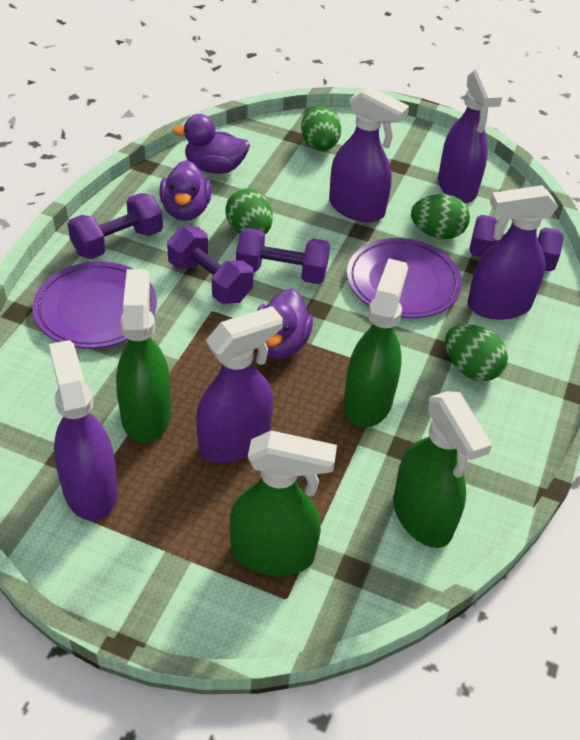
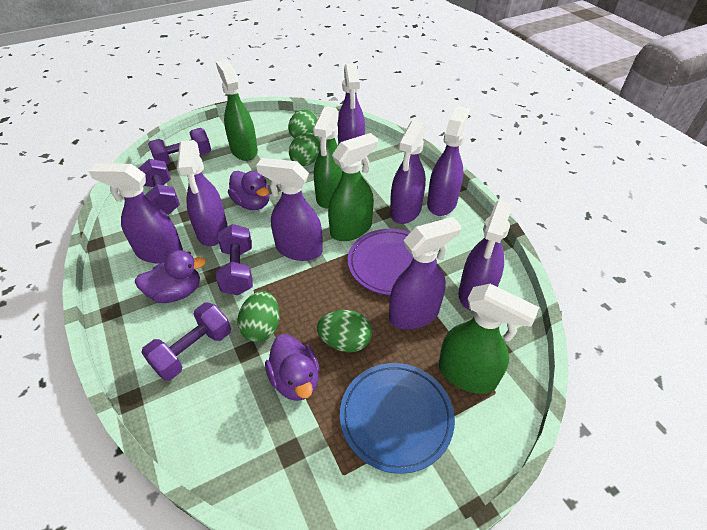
blue plate: none = 0 -> [340,363,455,474] = 1
purple plate: [32,262,157,349] [347,238,462,318] = 2 -> [348,229,437,295] = 1
purple spray bottle: [49,340,118,521] [196,306,283,463] [329,86,409,222] [438,68,502,203] [467,185,558,320] = 5 -> [89,163,183,264] [177,140,228,246] [256,158,323,261] [337,63,365,145] [389,217,462,330] [390,120,426,224] [427,105,470,216] [459,200,513,311] = 8

